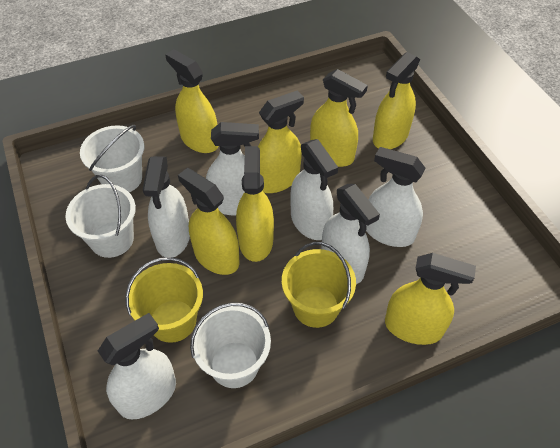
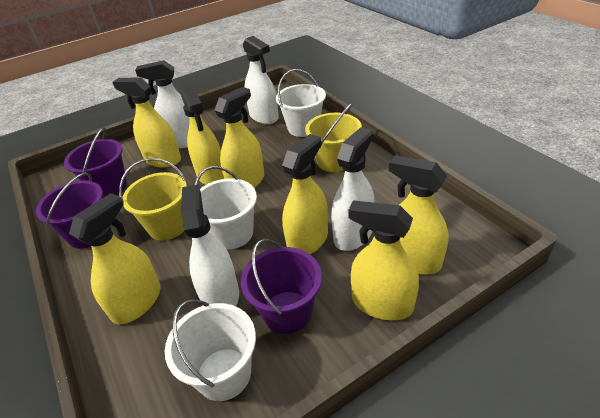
purple bucket: none = 0 -> [36,172,103,249] [64,127,127,198] [241,239,322,334] = 3
white spray bottle: [98,313,176,420] [143,156,190,257] [206,122,259,216] [290,139,338,240] [322,184,380,284] [366,147,426,247] = 6 -> [135,60,190,148] [181,185,239,306] [243,36,279,124] [331,127,375,251] = 4

